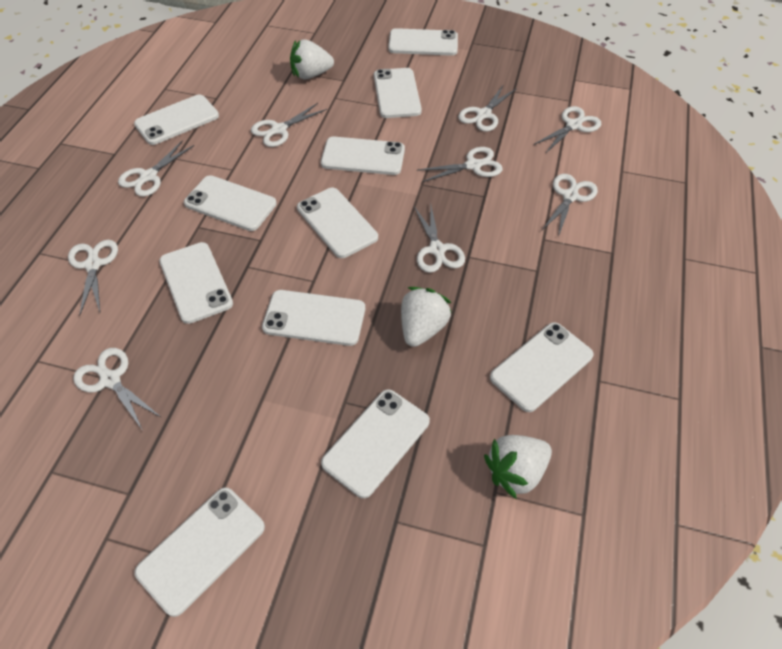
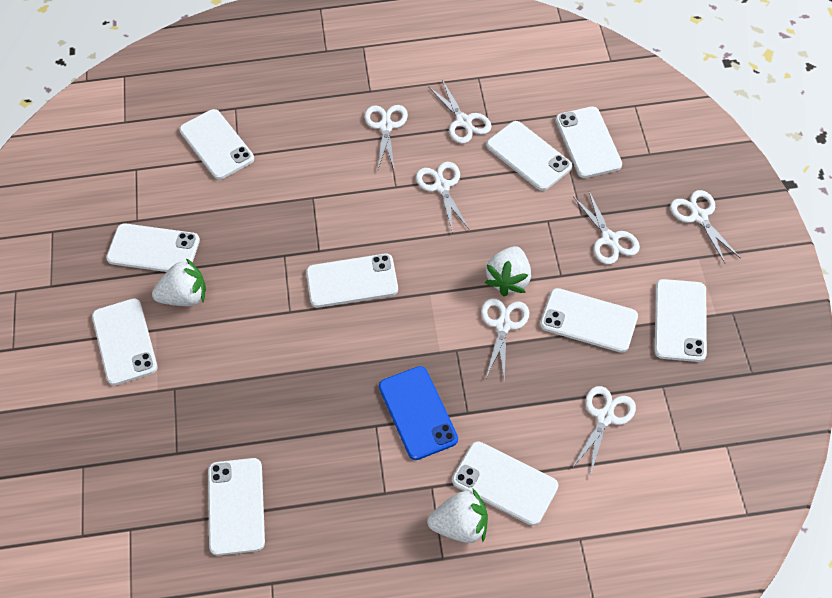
blue phone: none = 0 -> [379,366,458,460] = 1
white phone: [134,95,219,145] [134,487,265,617] [159,242,233,324] [184,175,277,231] [262,290,365,346] [297,188,378,258] [321,137,405,175] [321,389,430,498] [374,68,422,118] [388,28,458,56] [490,322,594,412] = 11 -> [92,298,157,385] [106,223,200,272] [179,109,254,180] [208,458,265,556] [306,254,398,307] [452,441,558,526] [486,121,572,191] [540,288,638,353] [556,106,622,178] [654,279,707,362] = 10
white scissors: [68,240,118,316] [73,348,162,429] [118,141,194,197] [251,103,327,147] [414,205,465,273] [418,147,503,182] [458,84,517,132] [533,106,601,154] [542,174,598,237] = 9 -> [364,105,408,169] [416,162,469,233] [428,80,492,144] [481,298,529,381] [572,386,636,476] [574,191,640,264] [670,190,740,263] = 7

